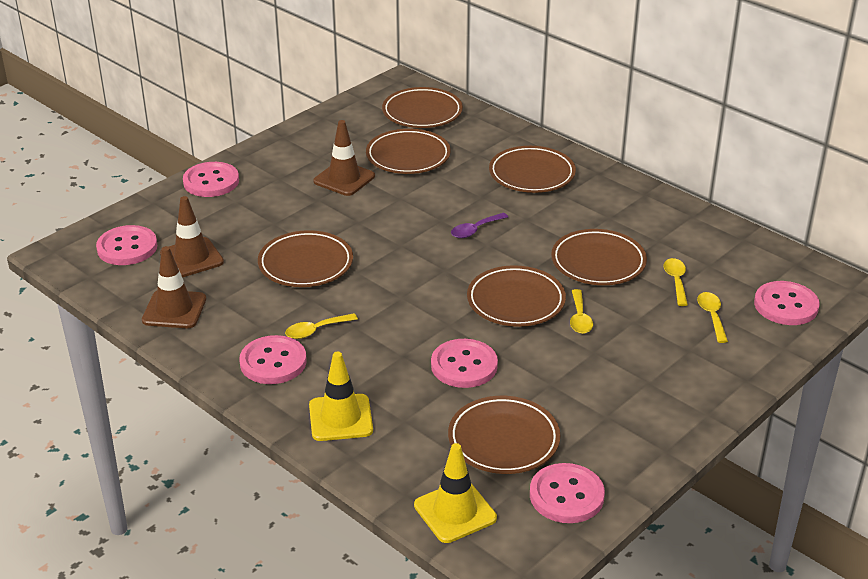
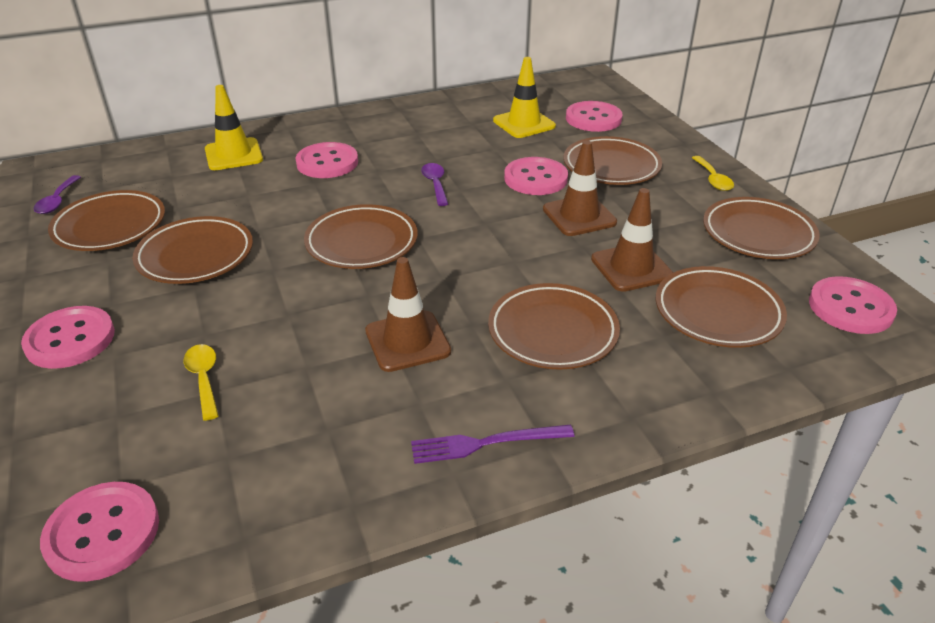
purple fork: none = 0 -> [411,425,575,464] = 1
purple spoon: [451,213,508,238] = 1 -> [34,175,81,214] [421,163,448,206] = 2
yellow spoon: [285,313,358,339] [570,289,593,334] [663,258,688,306] [697,292,728,343] = 4 -> [184,344,219,421] [692,156,734,191] = 2

